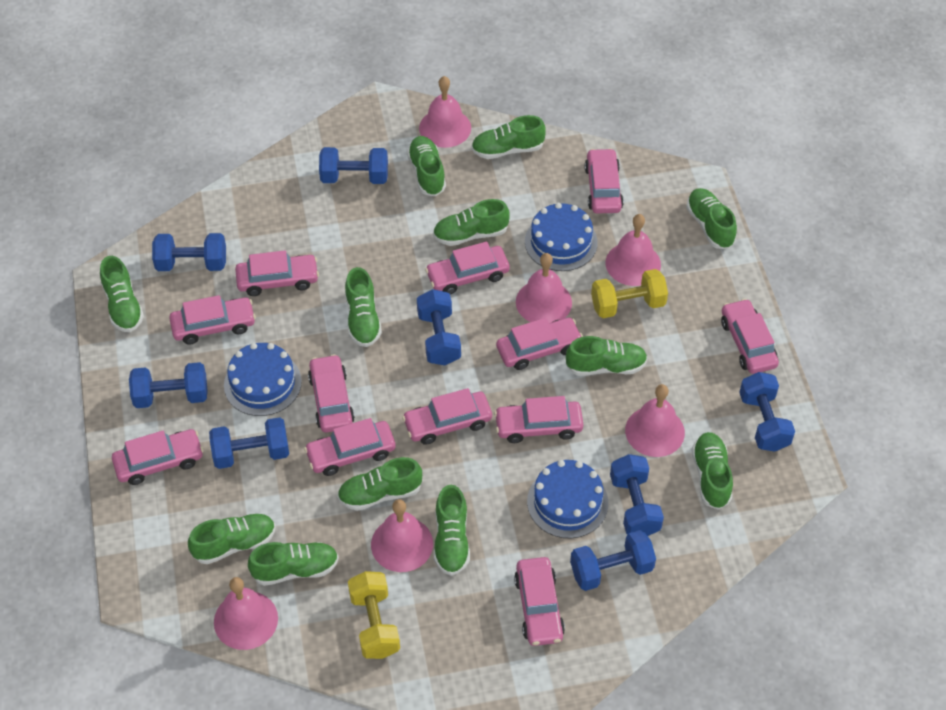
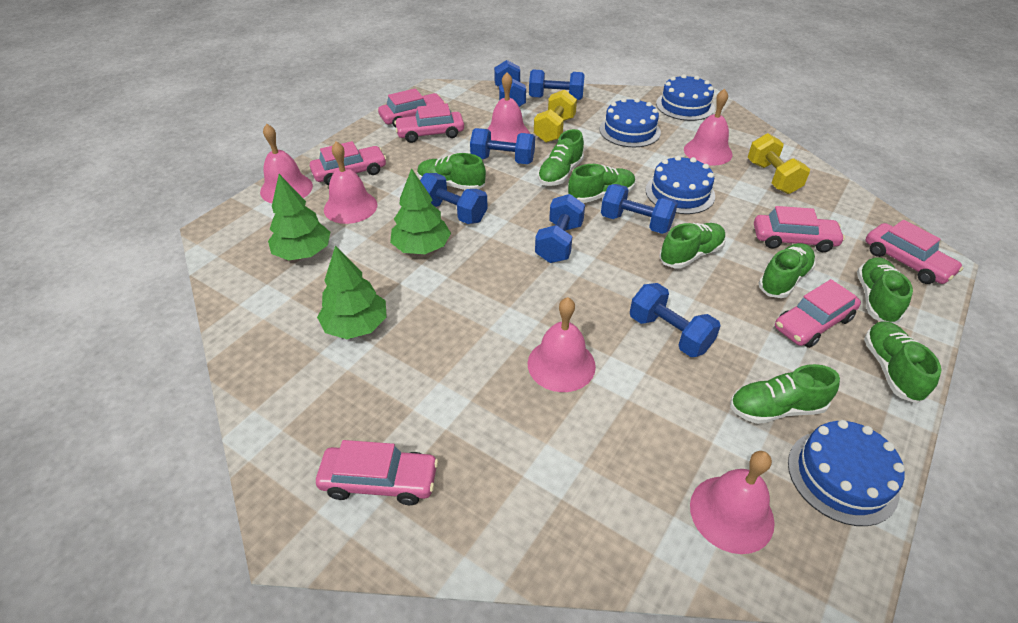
blue cake: [224,343,302,416] [525,203,598,271] [527,460,608,538] = 3 -> [600,98,661,147] [646,156,715,214] [656,74,715,121] [788,420,905,526] = 4
blue dumbbell: [129,362,208,408] [152,233,226,271] [209,417,289,469] [319,147,388,184] [417,289,461,365] [570,530,656,591] [610,454,664,536] [739,372,795,452] = 8 -> [420,173,488,224] [470,128,535,164] [494,60,526,107] [529,70,585,100] [535,194,585,263] [601,184,678,234] [630,283,721,357] = 7
green shoe: [100,256,144,332] [188,514,276,564] [248,542,339,586] [337,457,422,511] [345,267,382,347] [407,136,446,196] [433,199,510,246] [434,485,470,576] [471,115,546,159] [566,336,648,376] [686,188,737,249] [692,432,733,510] = 12 -> [417,153,486,190] [538,129,584,186] [568,164,636,203] [659,223,726,268] [730,364,840,424] [758,243,816,298] [857,257,913,323] [864,321,941,403] = 8
green tree: none = 0 -> [268,174,330,260] [317,246,387,339] [390,168,451,254] = 3
pink car: [112,429,204,485] [169,295,256,345] [235,250,319,296] [304,418,396,476] [308,354,355,433] [402,388,492,445] [425,242,510,295] [494,396,584,443] [496,317,583,370] [514,557,565,646] [585,148,624,214] [721,299,779,374] = 12 -> [310,141,387,185] [316,440,438,505] [378,88,446,127] [394,103,464,143] [754,206,845,252] [775,279,861,348] [866,220,964,284] = 7

